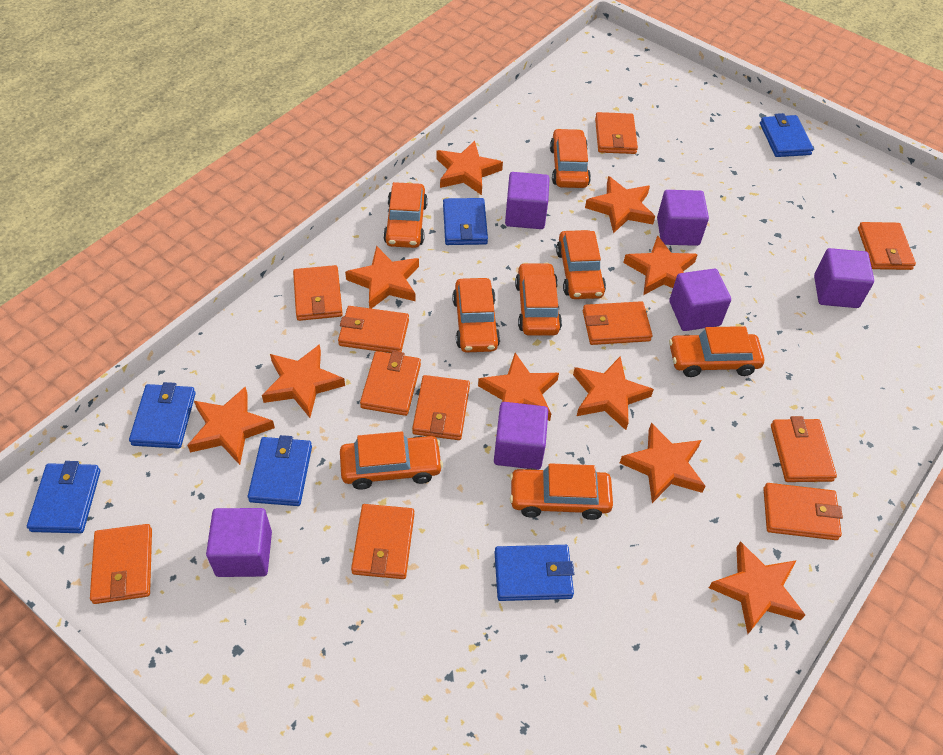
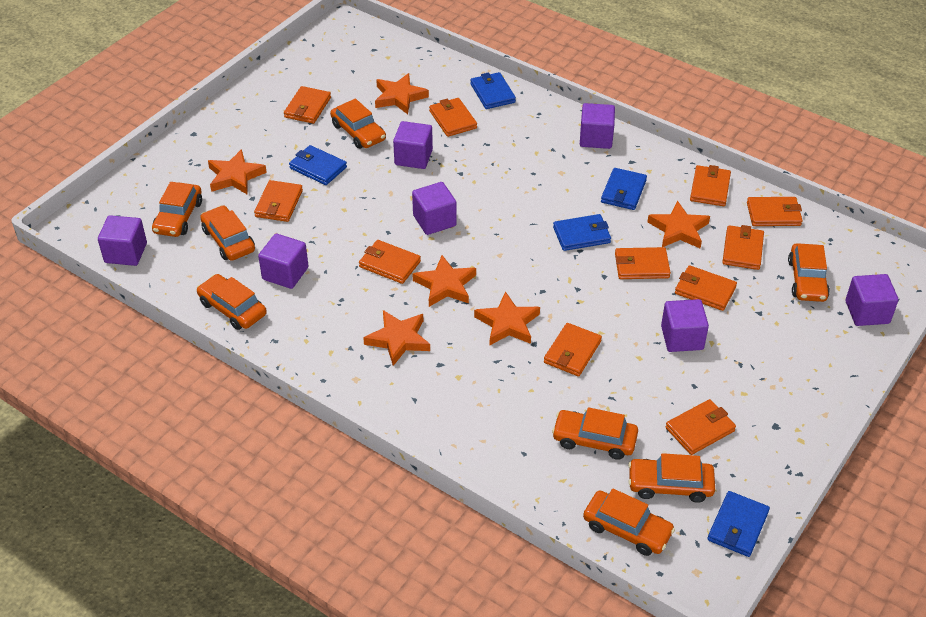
blue wallet: [27,461,100,533] [129,382,196,449] [248,435,312,506] [443,198,488,245] [495,545,574,601] [760,113,814,157] = 6 -> [289,145,347,185] [470,72,516,109] [553,214,611,251] [601,168,647,210] [708,491,770,557] = 5
orange star: [187,387,275,465] [262,344,345,418] [345,246,419,309] [436,140,503,195] [478,353,559,421] [573,356,654,430] [585,176,655,234] [620,423,705,503] [623,235,698,295] [709,541,805,634] = 10 -> [208,149,267,195] [363,310,430,366] [375,73,429,114] [412,255,476,307] [474,291,540,345] [647,201,710,248] = 6
purple cube: [206,508,272,577] [494,402,548,470] [505,172,550,229] [657,190,709,246] [669,269,731,331] [814,248,874,308] = 6 -> [98,215,147,266] [258,233,308,289] [393,121,433,169] [412,182,457,235] [580,103,615,149] [661,299,709,352] [846,274,898,326] = 7

